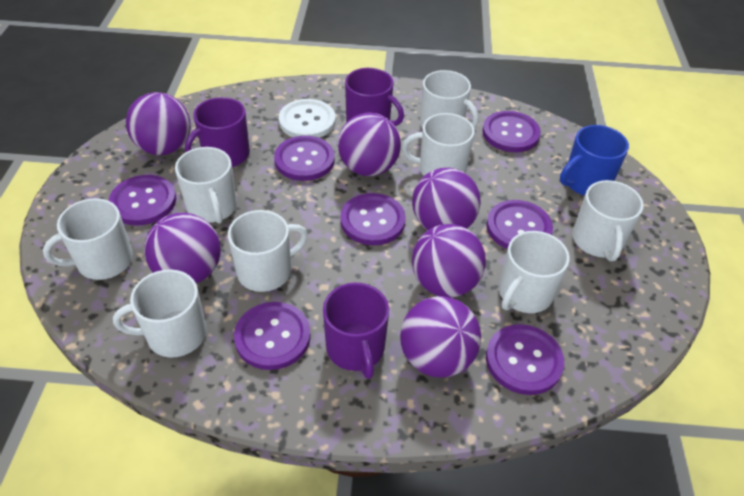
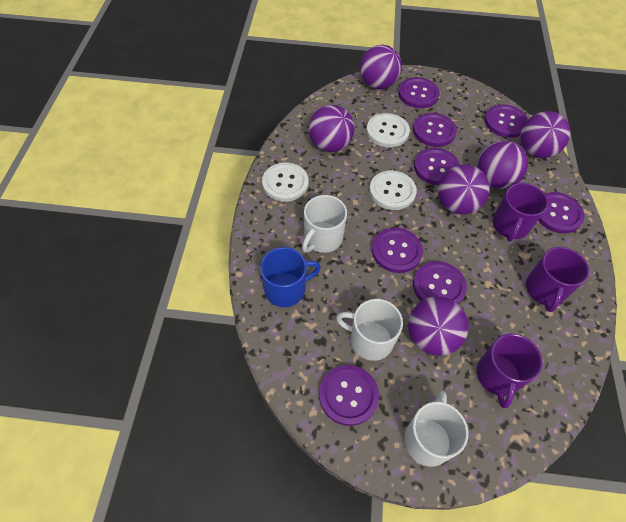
purple button: [109,175,176,225] [234,302,311,370] [274,136,335,181] [341,193,406,245] [482,111,541,152] [486,200,553,249] [486,324,564,395] = 7 -> [319,365,379,426] [372,228,423,273] [398,77,440,108] [413,113,457,147] [413,261,467,305] [414,148,460,185] [485,104,528,138] [538,192,585,233] = 8
white button: [279,99,336,138] = 1 -> [262,163,309,202] [366,113,410,148] [369,171,417,210] = 3
white mug: [43,198,133,280] [113,269,207,358] [175,147,237,224] [228,210,308,292] [402,113,475,176] [420,70,479,129] [499,231,570,313] [573,180,644,261] = 8 -> [302,195,347,253] [336,299,403,361] [404,391,468,467] = 3

